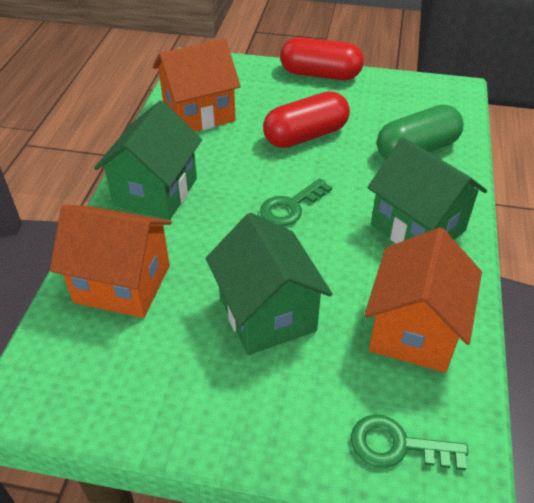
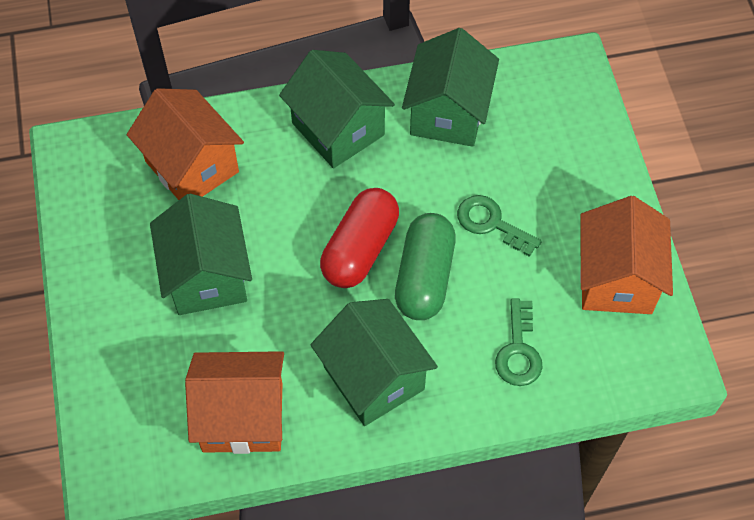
green house: [94,101,202,220] [206,213,332,355] [367,137,487,244] = 3 -> [150,194,252,315] [279,50,395,169] [311,299,438,426] [402,28,499,147] = 4
red capsule: [263,91,350,148] [280,37,364,80] = 2 -> [320,188,399,288] = 1

